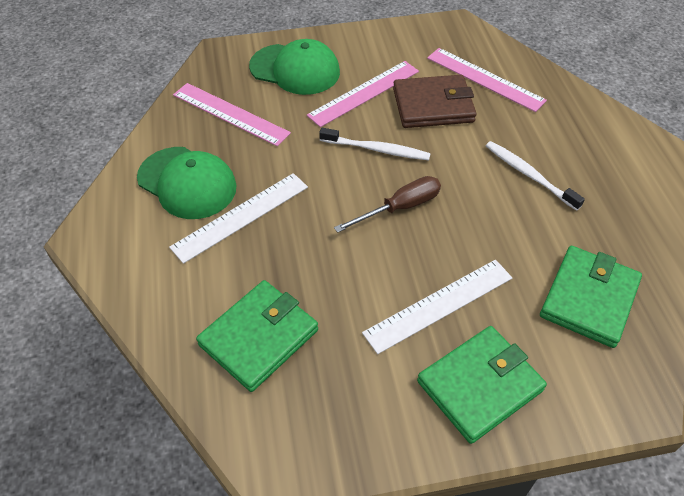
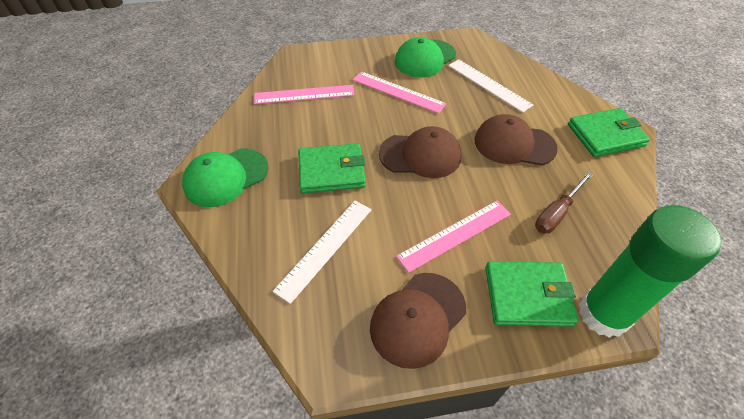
brown cap: none = 0 -> [370,273,466,369] [379,126,461,178] [474,114,558,165] = 3
brown wallet: [393,75,476,128] = 1 -> none = 0
green glue stick: none = 0 -> [579,205,722,338] = 1
white toothbrush: [319,128,431,160] [486,141,585,211] = 2 -> none = 0

